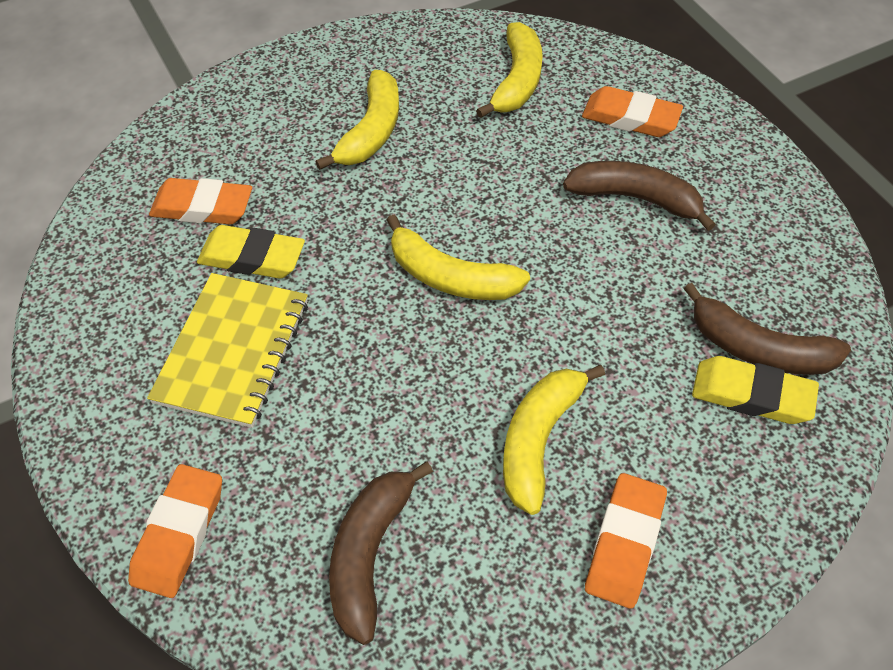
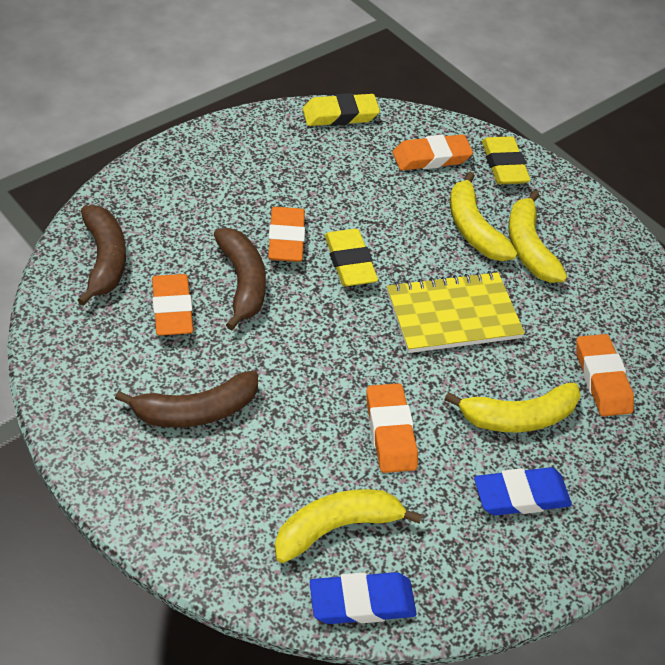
blue eraser: none = 0 -> [310,572,416,624] [474,467,572,516] = 2
orange eraser: [128,464,222,598] [149,178,252,225] [582,86,683,137] [585,473,667,609] = 4 -> [152,274,193,336] [268,207,305,262] [366,383,418,473] [393,134,473,170] [576,334,634,416] = 5
yellow eraser: [197,225,305,279] [692,356,819,424] = 2 -> [303,93,380,126] [325,229,378,287] [482,136,531,184] = 3

